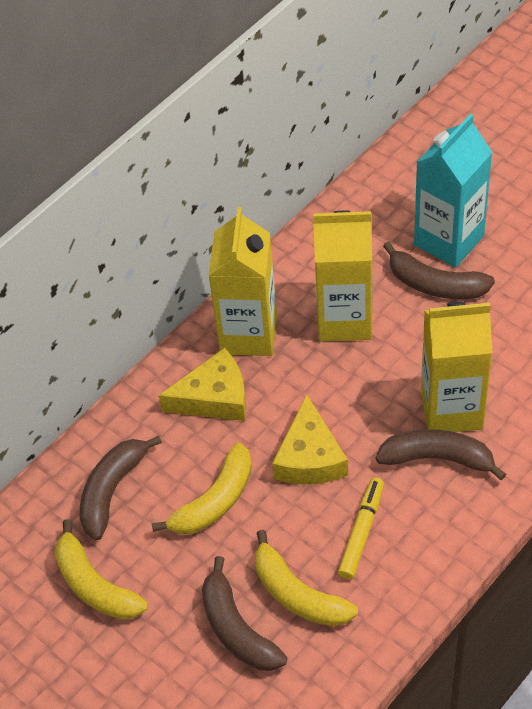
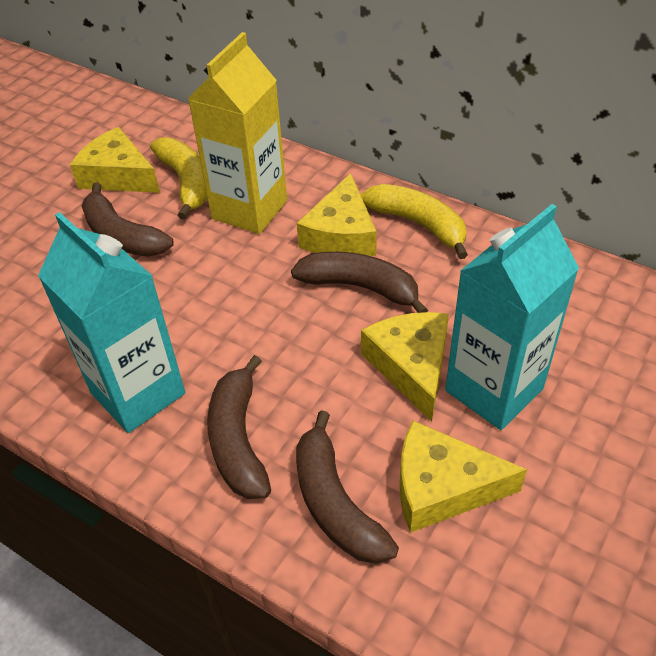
turquoise carton: [414,114,492,268] = 1 -> [38,212,185,433] [445,204,579,430] = 2
yellow banana: [55,519,148,620] [152,442,252,534] [255,530,358,627] = 3 -> [150,137,208,220] [360,184,468,259] = 2
yellow carton: [208,207,277,356] [313,211,372,342] [421,301,493,432] = 3 -> [188,32,287,234] = 1
yellow cheese: [158,348,246,421] [272,394,348,485] = 2 -> [70,127,160,193] [297,173,377,256] [361,312,449,422] [400,421,527,533] = 4
yellow marker: [338,478,384,579] = 1 -> none = 0

